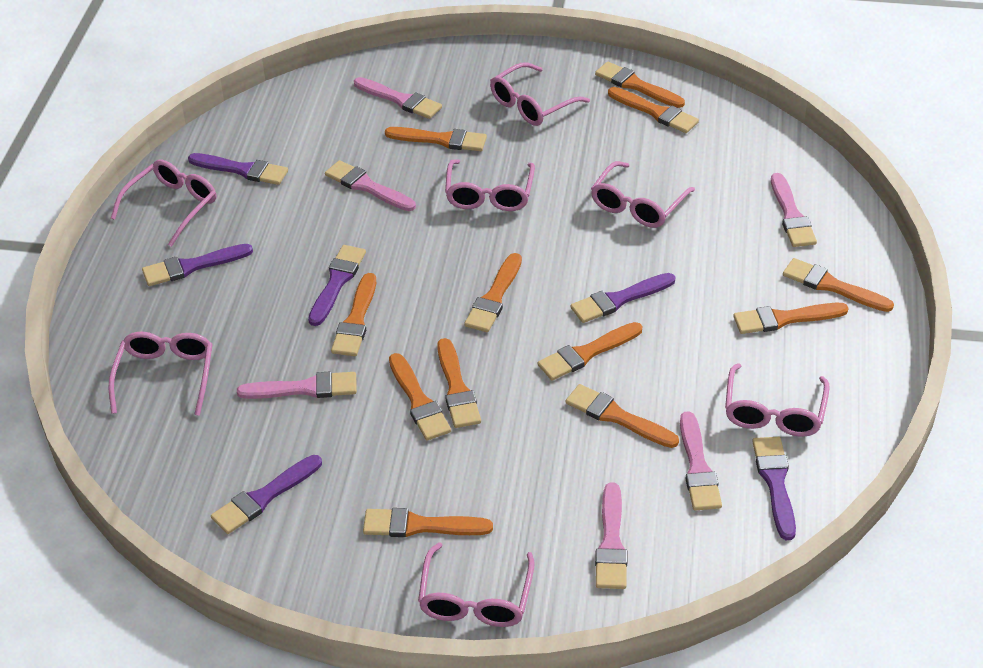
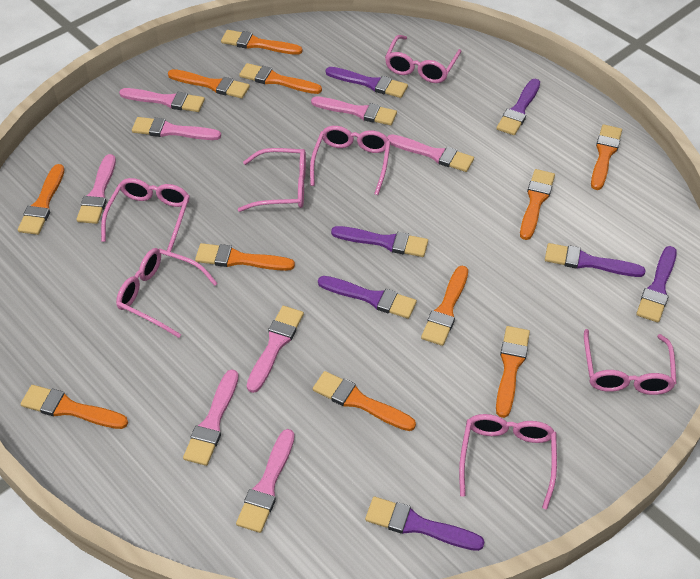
orange brush: [331,273,376,356] [363,508,493,537] [385,127,487,151] [389,353,451,440] [437,338,481,428] [464,253,522,332] [538,322,642,380] [566,384,679,448] [595,62,685,108] [608,87,699,133] [733,303,849,334] [783,258,894,312] = 12 -> [18,164,65,235] [20,385,128,429] [168,69,250,98] [195,243,295,271] [221,30,303,55] [239,63,322,94] [313,371,416,431] [421,266,468,346] [496,326,530,418] [520,169,555,240] [591,124,622,190] = 11
pink brush: [237,372,357,399] [325,160,416,211] [354,77,442,119] [595,482,627,589] [680,411,722,510] [771,173,817,247] = 6 -> [76,154,116,224] [119,88,205,112] [132,117,221,140] [183,369,239,466] [236,429,295,533] [247,306,304,393] [311,96,397,125] [387,134,474,172] = 8
purple brush: [142,244,253,286] [188,153,288,185] [211,455,322,534] [308,245,366,326] [570,273,675,323] [752,437,796,540] = 6 -> [318,276,417,319] [326,67,408,98] [331,226,428,257] [365,497,485,551] [496,79,540,135] [545,243,646,277] [636,246,677,323] = 7

